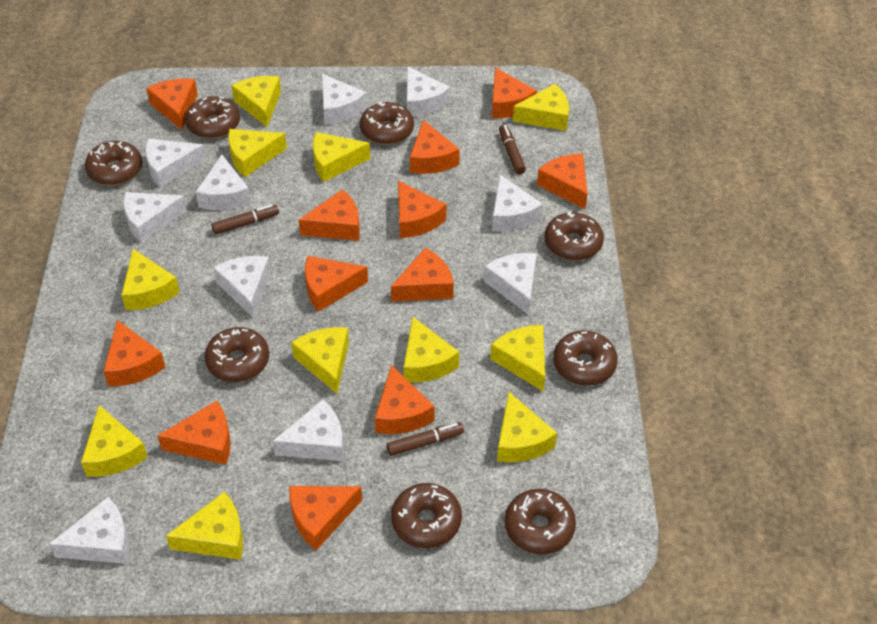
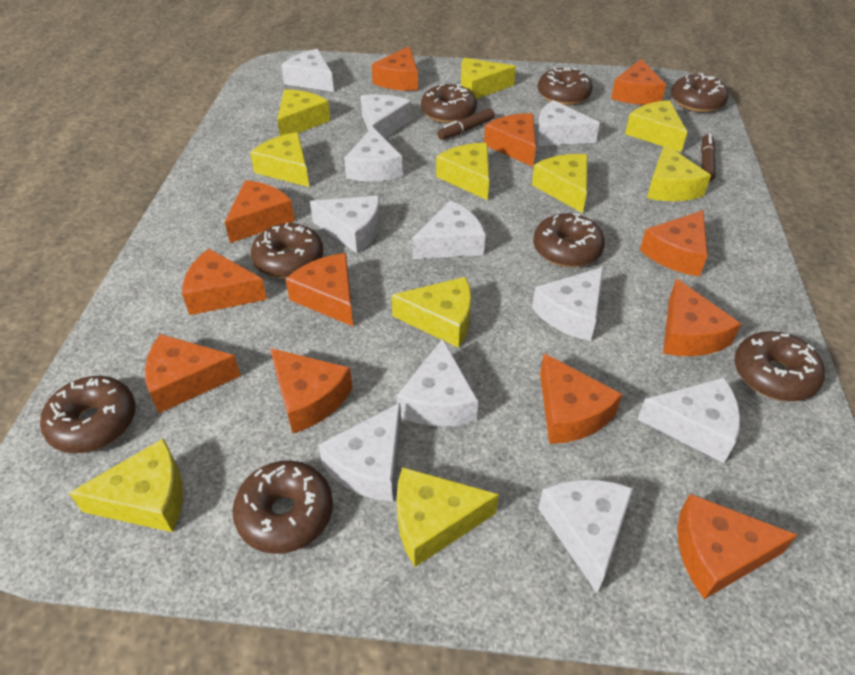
brown marker: [211,204,279,234] [387,422,464,456] [499,125,526,174] = 3 -> [437,108,495,140] [701,134,716,182] = 2
white cheese: [49,496,129,564] [123,192,187,243] [145,139,206,188] [196,154,251,210] [214,256,271,318] [273,399,344,461] [322,74,367,125] [407,66,450,117] [484,253,537,315] [492,175,543,232] = 10 -> [281,49,334,92] [310,196,380,253] [318,403,401,502] [344,127,403,182] [361,94,411,138] [397,338,478,427] [412,200,485,259] [532,267,603,341] [536,100,600,146] [538,480,633,593] [637,377,740,463] = 11
yellow cheese: [81,405,148,477] [121,249,180,310] [166,492,243,560] [228,129,287,177] [231,76,281,127] [291,327,349,393] [313,132,370,182] [403,317,459,383] [491,325,545,391] [497,392,557,462] [513,84,569,131] = 11 -> [69,438,183,532] [250,132,309,187] [277,89,330,136] [391,277,471,348] [397,467,499,567] [436,143,489,200] [461,58,516,99] [532,154,588,213] [625,100,687,152] [647,144,711,201] = 10

